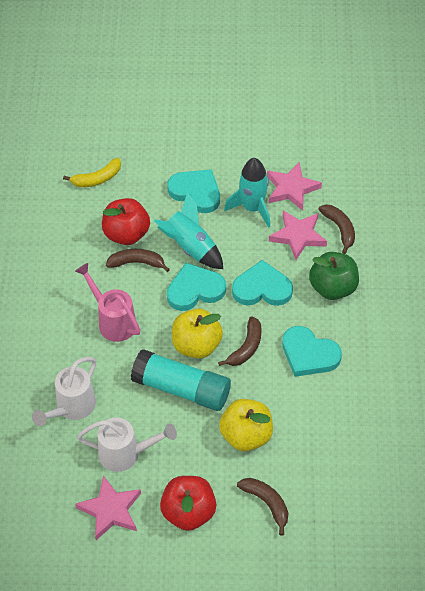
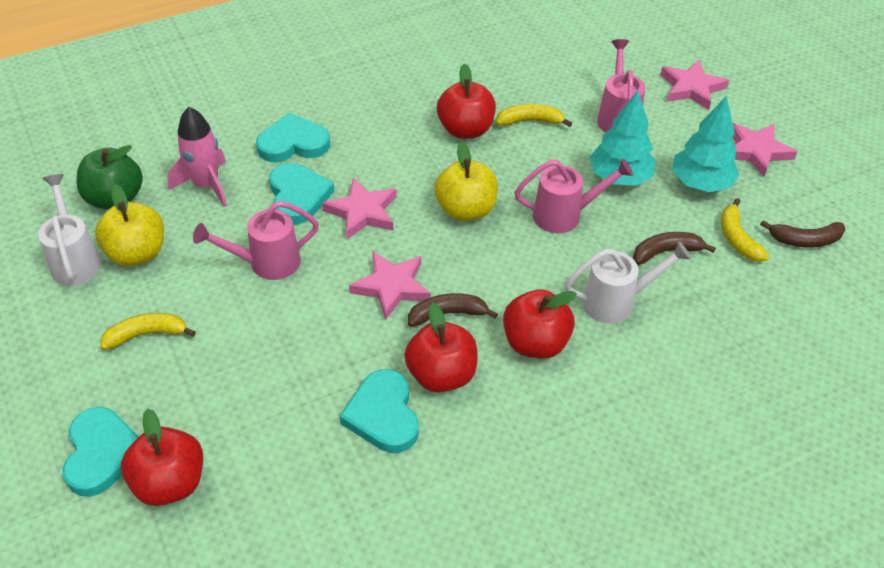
brown banana: [106,249,170,272] [218,316,262,366] [237,478,288,536] [318,204,355,254] = 4 -> [408,293,498,327] [633,232,716,265] [760,220,845,248] = 3
pink rocket: none = 0 -> [168,107,227,207] = 1
pink star: [75,475,141,540] [267,162,322,211] [269,210,327,260] = 3 -> [322,177,397,239] [349,251,431,320] [661,60,729,110] [733,123,798,177] = 4
pink watering can: [75,263,140,342] = 1 -> [193,201,319,280] [514,159,633,233] [597,39,645,133] = 3
red apple: [102,198,150,245] [160,476,216,531] = 2 -> [121,409,203,506] [404,303,477,392] [437,64,496,139] [503,289,577,359] = 4
turquoise glue stick: [131,349,231,411] = 1 -> none = 0
turquoise rocket: [154,192,223,269] [224,158,270,228] = 2 -> none = 0
turquoise tree: none = 0 -> [589,90,656,186] [672,96,740,192] = 2
yellow banana: [63,158,121,187] = 1 -> [100,313,196,350] [496,104,572,127] [721,198,769,262] = 3

